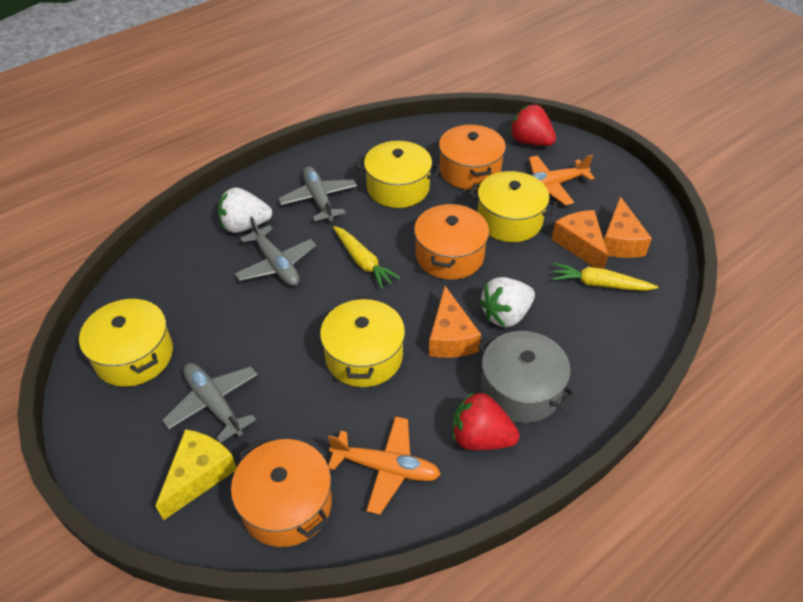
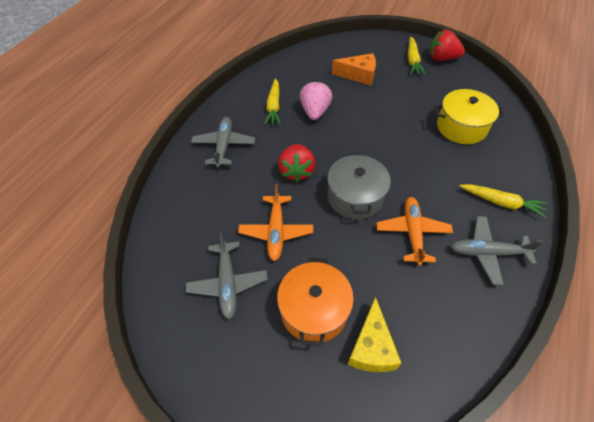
orange cheese: [429,286,481,358] [551,210,608,269] [604,197,652,258] = 3 -> [332,53,376,85] = 1
orange pot: [231,439,332,547] [414,203,489,280] [439,124,506,190] = 3 -> [277,257,354,346] = 1
pink strawberry: none = 0 -> [300,81,333,120] = 1
white strawberry: [218,187,272,233] [479,277,535,327] = 2 -> none = 0
yellow carrot: [333,226,401,289] [552,263,658,291] = 2 -> [264,78,281,125] [408,36,425,75] [459,184,547,218] = 3
yellow pot: [79,299,173,387] [320,297,405,387] [356,141,440,208] [469,171,557,242] = 4 -> [434,89,504,144] = 1

